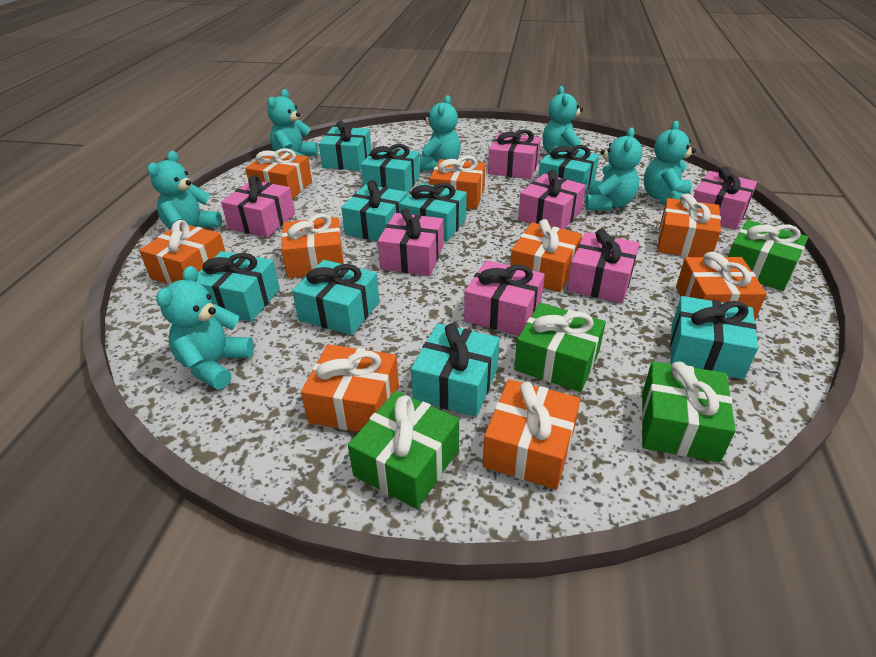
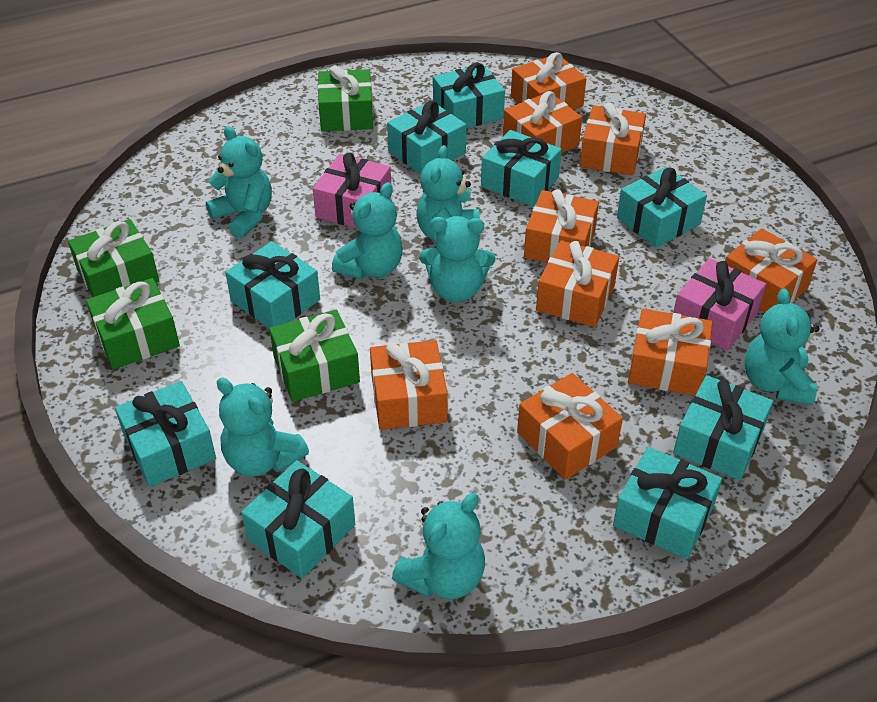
pink gift: [221,175,295,237] [378,208,444,276] [464,260,545,336] [488,129,541,179] [518,170,586,229] [567,229,639,303] [694,167,757,230] = 7 -> [313,153,392,229] [673,258,766,351] = 2

